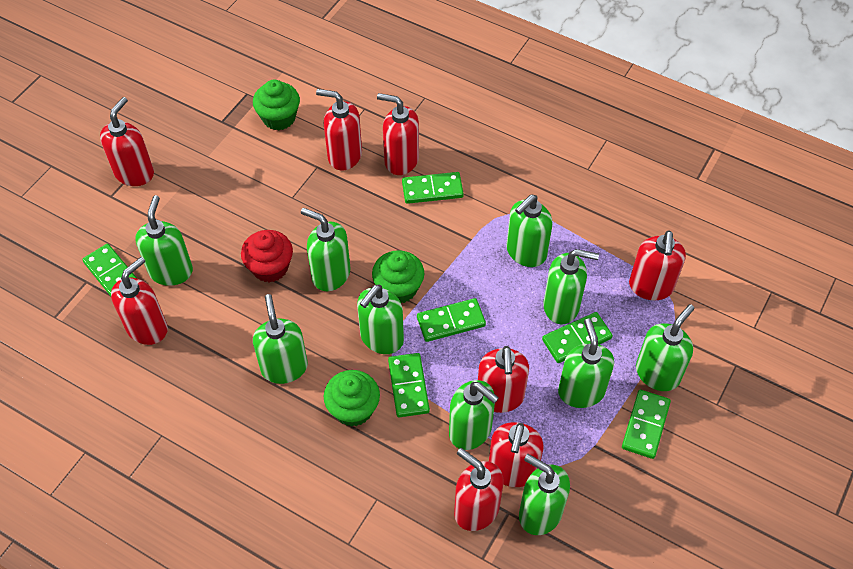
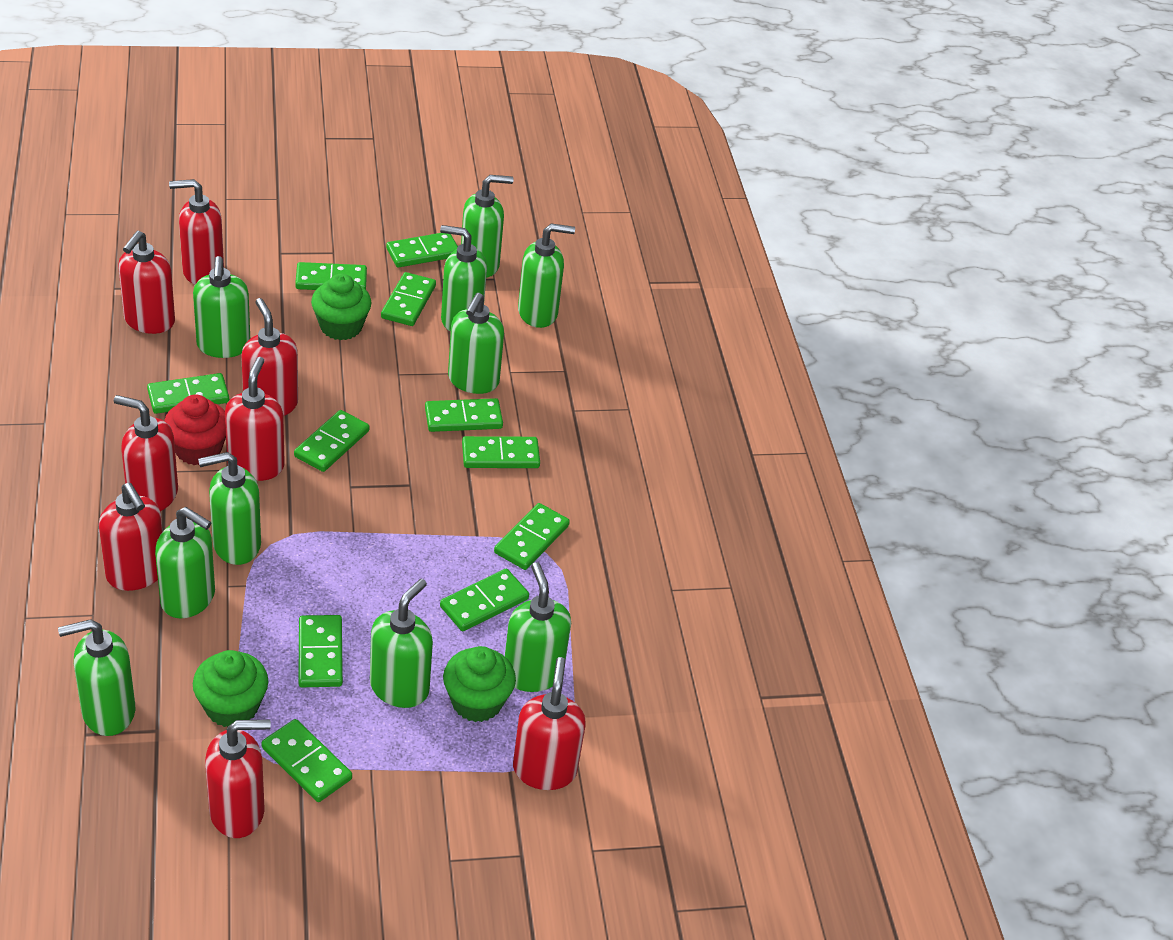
green domino: [82,244,137,296] [388,353,430,417] [402,172,464,204] [417,298,486,342] [542,312,613,363] [622,390,671,459] = 6 -> [147,373,229,414] [261,719,352,802] [294,410,370,472] [295,262,367,290] [298,615,343,687] [381,272,436,326] [386,233,458,268] [425,398,503,432] [440,569,529,631] [462,436,540,468] [494,503,570,570] = 11

